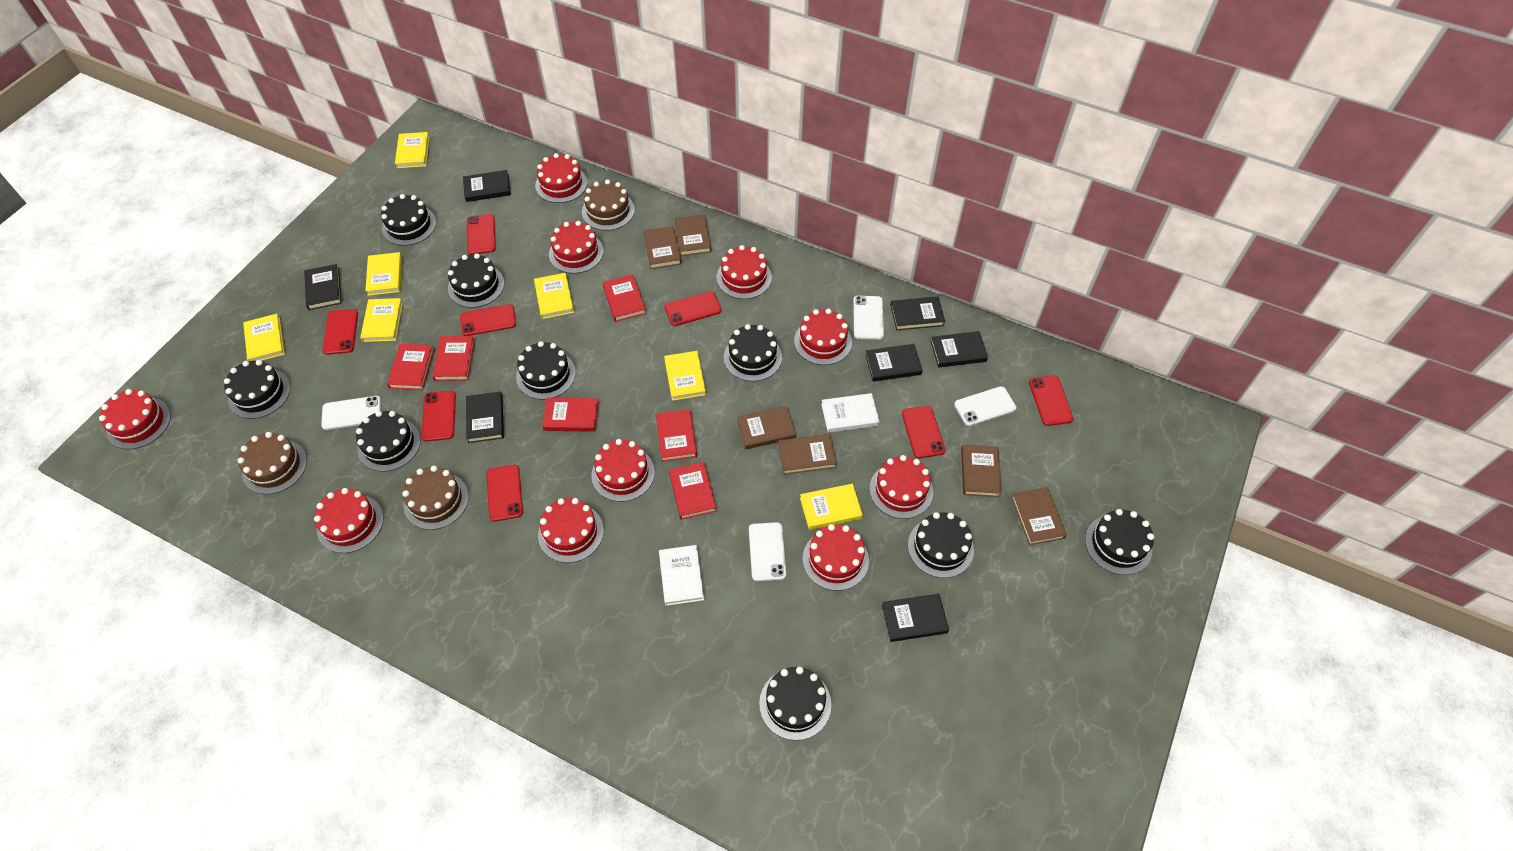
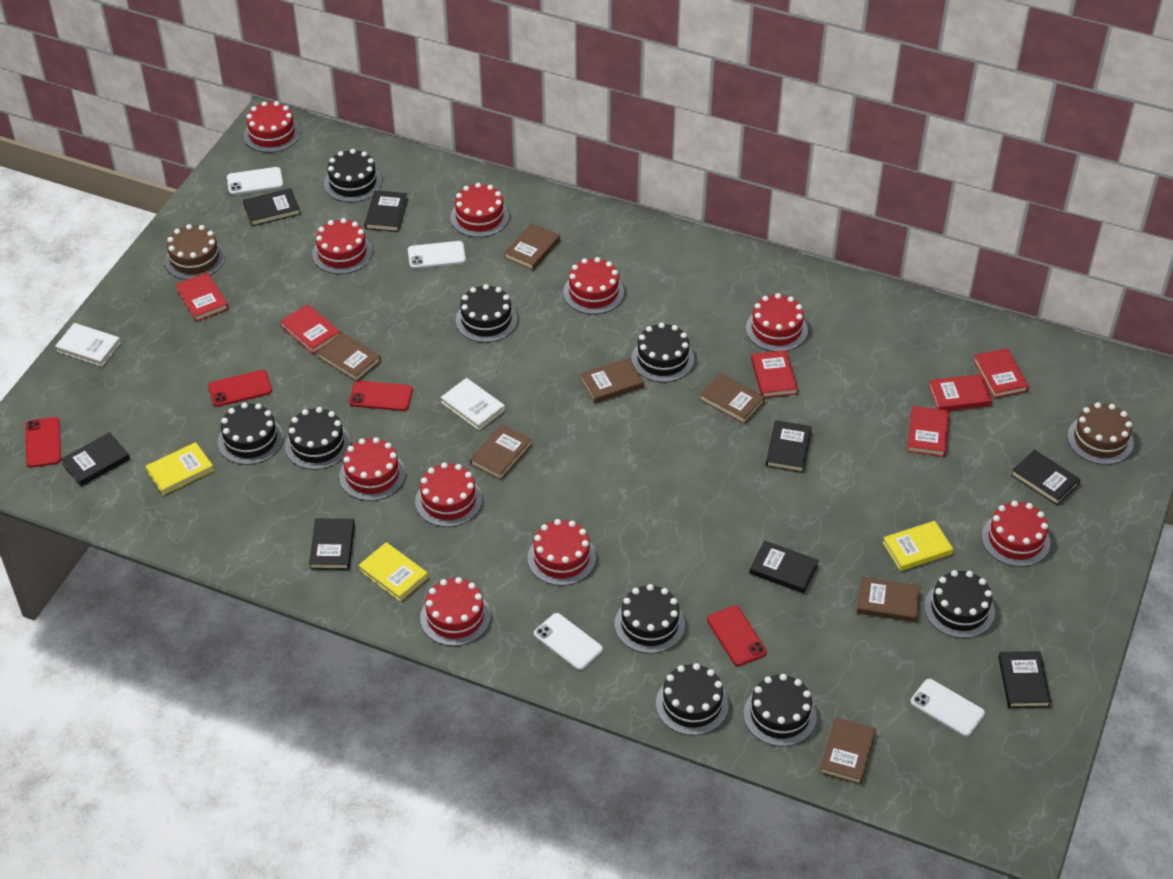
black book: [304,264,342,310] [463,170,511,202] [466,392,504,443] [865,344,923,382] [882,594,949,642] [890,296,945,330] [930,331,988,367] = 7 -> [61,432,130,486] [243,188,300,226] [309,518,355,570] [364,190,408,232] [749,540,819,594] [766,420,812,473] [998,651,1051,708] [1011,450,1081,505] = 8
brown book: [643,226,682,269] [674,214,711,256] [737,406,796,449] [778,434,837,475] [961,445,1002,497] [1011,487,1067,545] = 6 -> [317,332,381,381] [470,424,532,480] [504,223,560,270] [580,358,644,403] [699,373,765,424] [819,717,876,785] [857,577,921,622] = 7
brown cake: [237,432,307,495] [402,466,469,530] [582,179,635,231] = 3 -> [164,224,225,280] [1067,402,1134,465] = 2
red phone: [323,309,358,355] [421,390,456,442] [460,304,516,336] [467,214,496,255] [486,465,523,522] [664,291,722,326] [902,406,945,458] [1029,376,1074,426] = 8 -> [25,417,61,468] [208,370,272,407] [349,381,413,411] [707,605,767,666] = 4
yellow book: [243,314,285,361] [360,298,403,342] [365,252,402,296] [395,132,430,168] [534,273,574,319] [664,351,706,401] [800,484,863,530] = 7 -> [145,442,214,495] [358,542,428,602] [883,521,953,571] = 3

